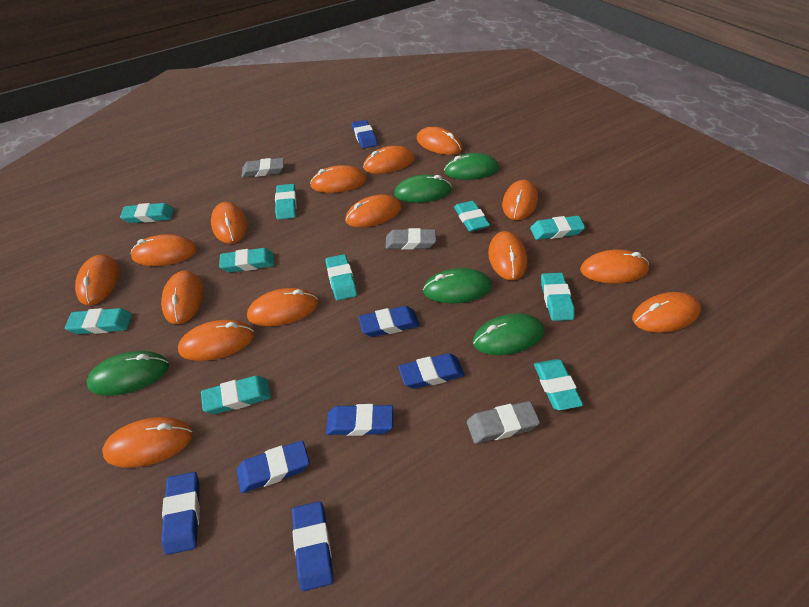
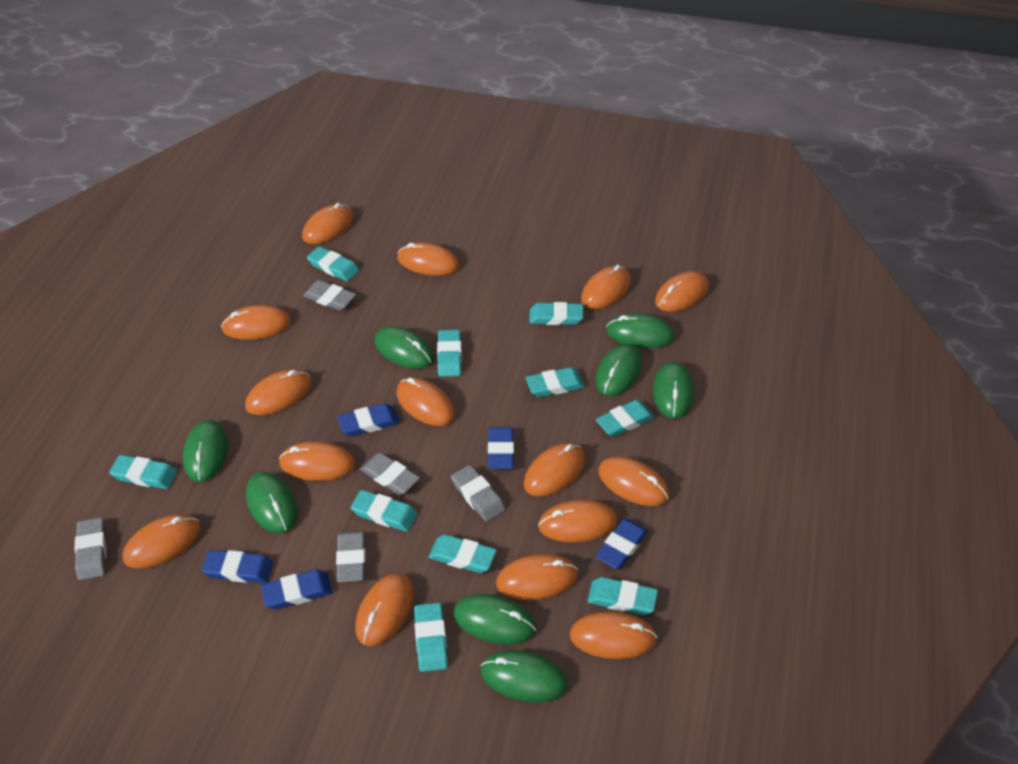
blue eraser: [161,472,200,555] [237,440,309,493] [292,501,334,591] [326,404,393,436] [352,120,378,149] [358,306,420,337] [398,353,465,389] = 7 -> [202,550,273,583] [261,569,332,609] [337,403,400,436] [488,427,514,469] [595,519,648,569] = 5
green mouse: [86,351,169,396] [394,174,452,203] [423,268,492,303] [444,153,499,180] [473,314,545,355] = 5 -> [183,420,228,482] [246,472,297,534] [375,326,434,369] [453,594,536,644] [481,650,568,702] [595,344,642,396] [606,313,675,348] [653,361,694,419] = 8
grey eraser: [241,158,284,178] [385,228,436,250] [467,401,540,444] = 3 -> [74,517,106,580] [303,280,356,310] [336,531,366,582] [360,453,420,495] [451,465,505,522] = 5

